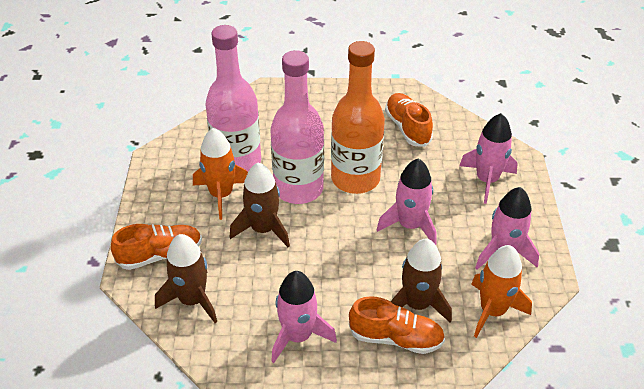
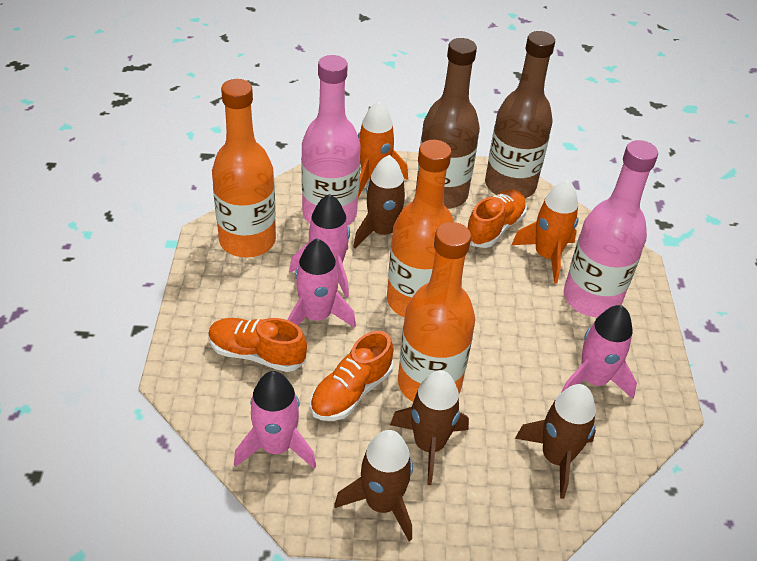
brown bottle: none = 0 -> [416,38,480,209] [485,31,555,198] = 2
brown rocket: [155,234,217,323] [230,162,290,247] [390,239,452,322] = 3 -> [334,430,413,541] [353,155,405,249] [390,370,469,485] [515,384,596,499] = 4
orange bottle: [331,41,385,194] = 1 -> [212,79,276,257] [387,140,454,317] [398,222,475,402] = 3

